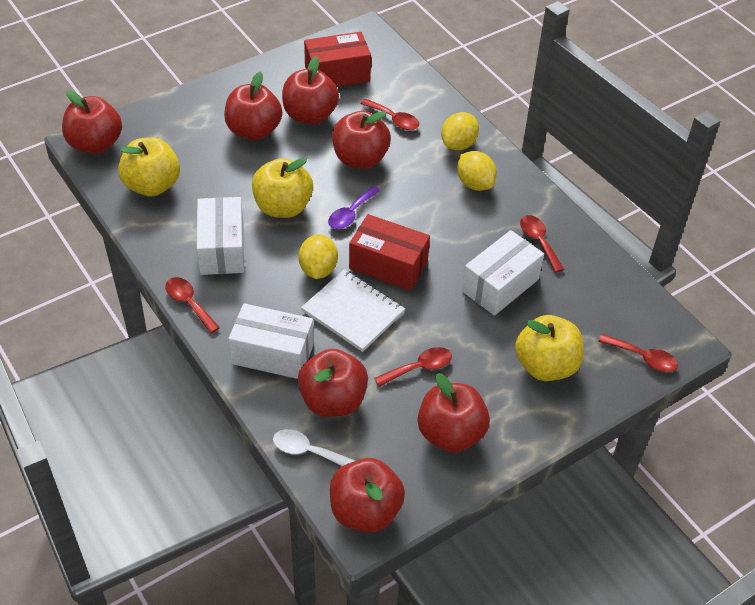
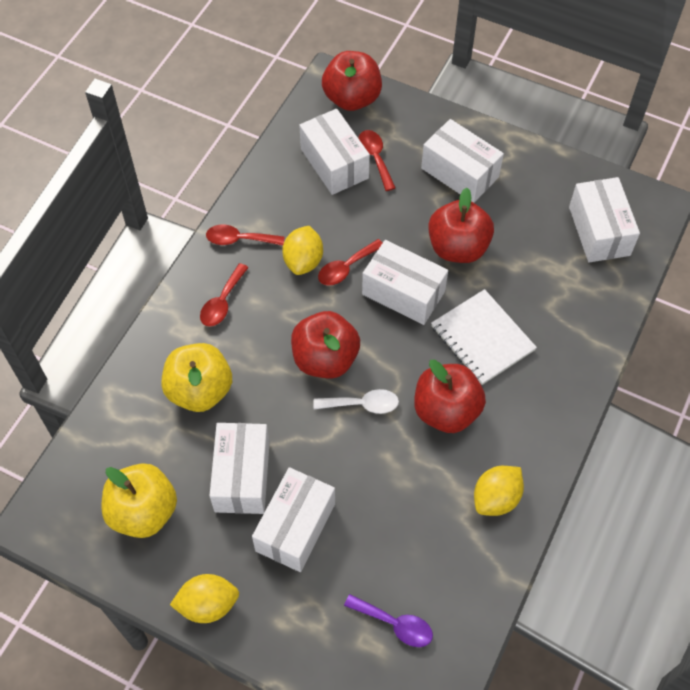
red apple: [62,90,122,154] [224,71,282,140] [282,56,339,124] [298,349,368,417] [330,458,405,532] [332,111,391,168] [418,373,490,453] = 7 -> [291,311,360,379] [322,51,382,111] [414,360,486,433] [428,188,494,263] = 4
red box: [304,32,371,87] [349,214,430,291] = 2 -> none = 0
red spoon: [165,277,220,333] [360,98,419,130] [374,347,452,387] [520,215,564,273] [598,334,678,372] = 5 -> [200,263,249,327] [206,224,285,246] [318,239,383,286] [358,130,396,191] = 4
white box: [197,197,244,275] [228,303,314,379] [462,230,544,316] = 3 -> [209,423,270,514] [252,467,335,572] [299,109,370,195] [362,240,448,325] [421,119,504,203] [569,177,640,262] = 6
yellow apple: [118,137,180,197] [252,158,313,218] [515,315,584,381] = 3 -> [101,464,177,538] [161,343,232,412] = 2

